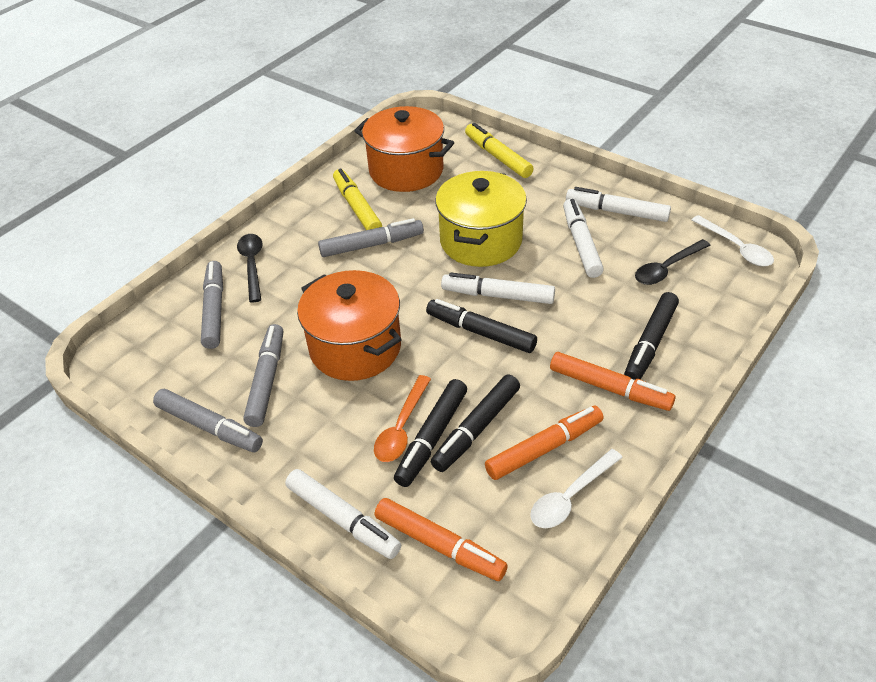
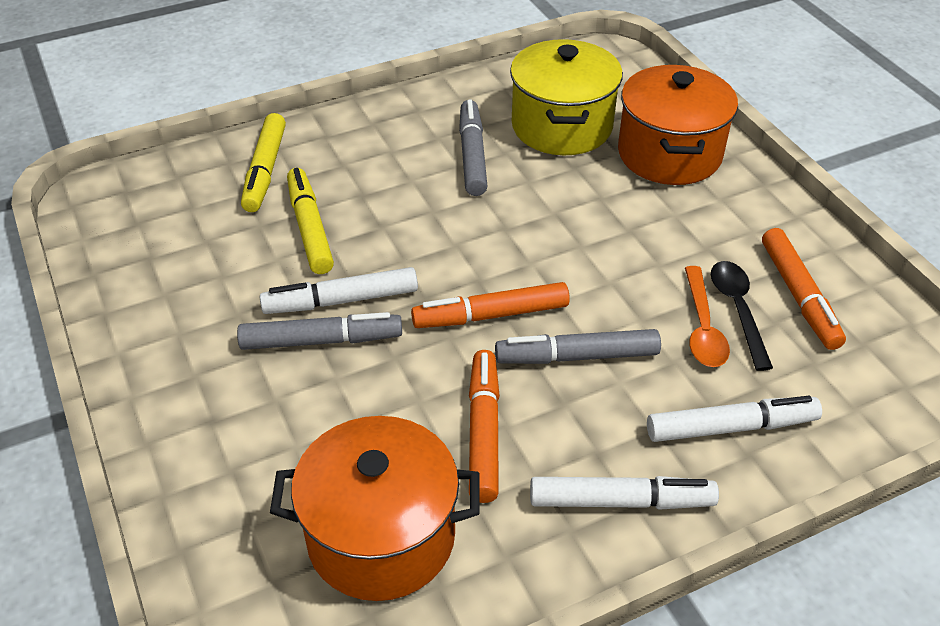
black marker: [394,379,467,487] [426,299,537,353] [431,375,520,472] [624,292,679,380] = 4 -> none = 0
black spoon: [237,234,263,303] [635,239,711,285] = 2 -> [711,261,773,371] = 1
grey marker: [153,389,263,452] [201,261,223,349] [243,324,283,427] [318,218,424,257] = 4 -> [237,312,402,350] [459,99,488,196] [495,329,661,364] = 3
white marker: [285,469,401,559] [441,273,555,304] [563,199,604,278] [566,187,671,222] = 4 -> [260,267,418,314] [530,476,719,510] [647,396,822,442] = 3
white spoon: [530,449,623,528] [692,215,774,266] = 2 -> none = 0

